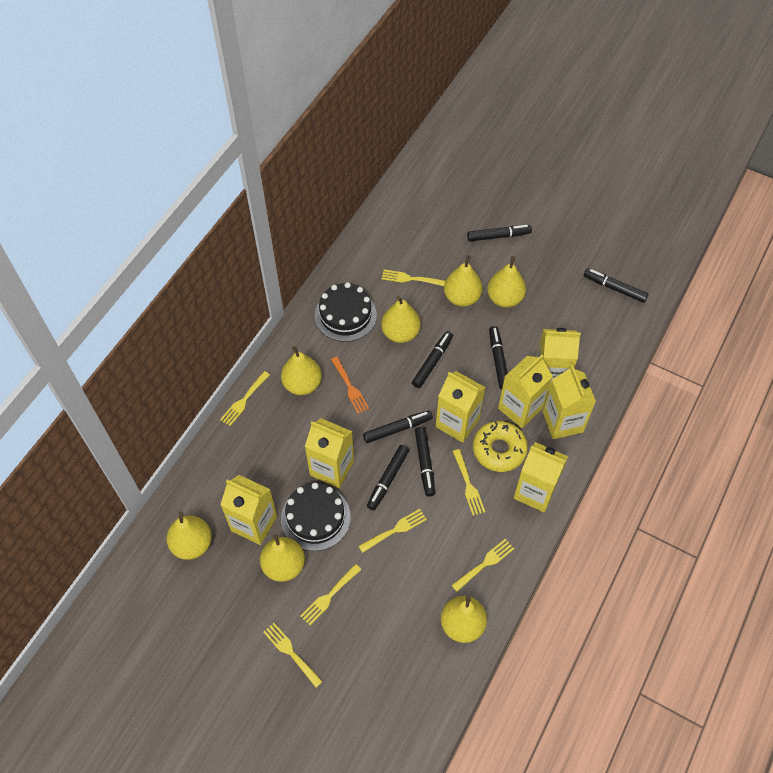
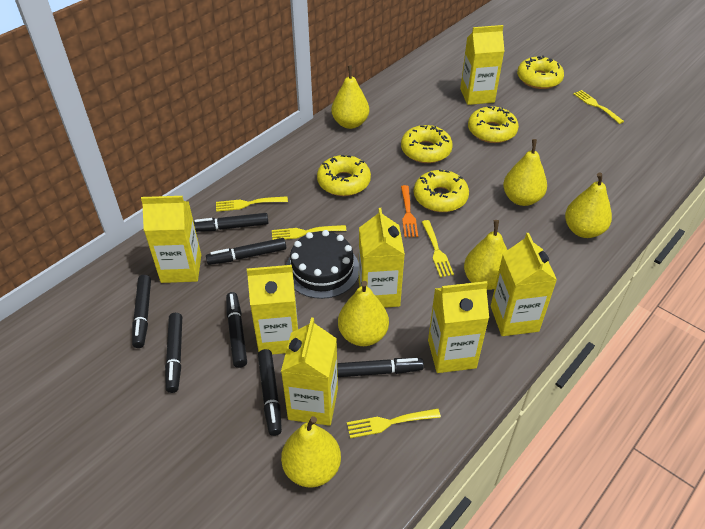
black cake: [281,483,351,551] [315,282,377,342] = 2 -> [286,230,359,299] = 1
yellow donut: [473,421,528,472] = 1 -> [317,155,371,196] [401,125,453,163] [414,170,469,212] [468,106,519,143] [517,55,564,89] = 5
yellow fork: [220,371,270,426] [263,623,323,687] [300,564,362,625] [359,509,427,553] [381,270,445,286] [451,539,514,592] [453,449,485,516] = 7 -> [216,196,288,212] [272,225,346,240] [347,408,441,438] [422,220,454,277] [573,90,624,124] = 5
yellow pear: [166,511,212,560] [260,534,305,582] [281,346,322,395] [381,296,421,343] [441,595,487,643] [444,255,483,307] [487,256,526,308] = 7 -> [281,416,341,488] [331,65,369,129] [338,281,389,346] [464,220,507,290] [503,139,547,206] [565,172,612,238] = 6

